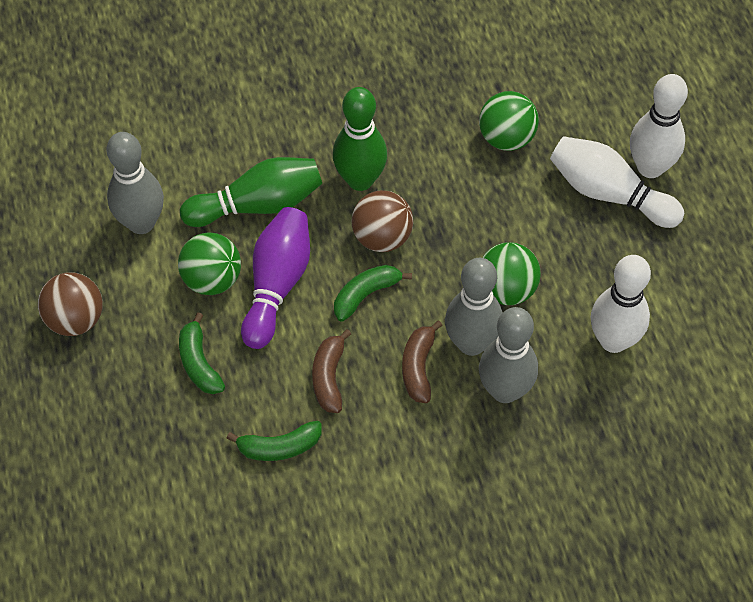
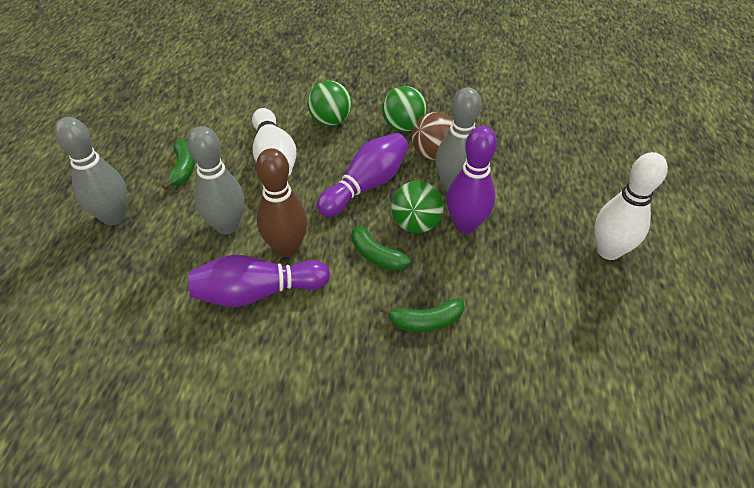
brown ball: [38,272,103,336] [351,190,413,252] = 2 -> [411,112,453,160] = 1
brown banana: [312,329,351,413] [402,320,443,403] = 2 -> none = 0
brown bowling pin: none = 0 -> [256,148,307,257] = 1
green bowling pin: [180,157,322,227] [333,87,387,191] = 2 -> none = 0
purple bowling pin: [241,207,310,349] = 1 -> [189,255,330,307] [317,133,409,217] [447,126,497,234] = 3
white bowling pin: [550,136,684,228] [591,255,651,353] [630,74,688,178] = 3 -> [252,108,297,177] [595,152,668,260] = 2

